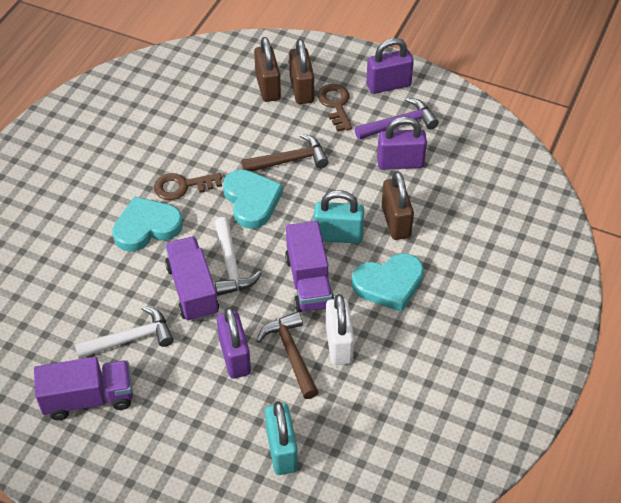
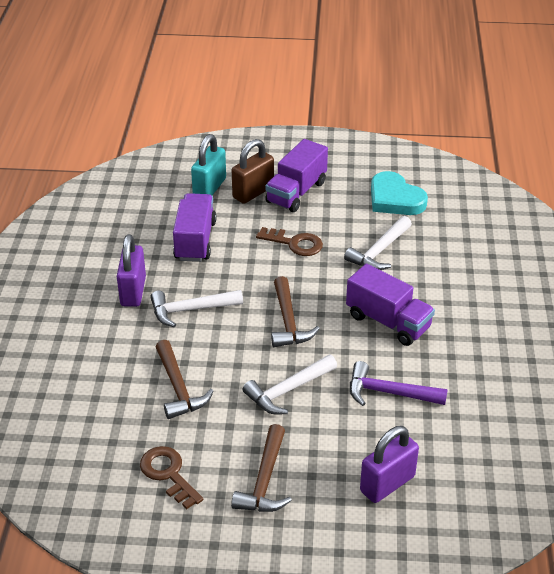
brown hammer: [242,134,329,172] [256,312,318,399] = 2 -> [156,340,214,419] [231,424,292,512] [271,276,320,347] = 3
brown padlock: [254,37,281,102] [289,39,314,104] [381,171,414,240] = 3 -> [232,139,274,204] = 1
purple padlock: [217,307,251,379] [366,38,414,94] [377,116,427,170] = 3 -> [117,234,146,307] [360,426,419,503] = 2
turquoise heart: [112,196,183,252] [223,169,283,229] [352,253,424,312] = 3 -> [371,171,428,215] = 1
turquoise padlock: [265,401,298,475] [314,190,364,244] = 2 -> [191,134,226,195] = 1
white hammer: [75,306,174,359] [215,217,262,296] = 2 -> [150,290,243,328] [243,355,337,415] [344,216,412,270] = 3
white padlock: [326,294,354,365] = 1 -> none = 0

